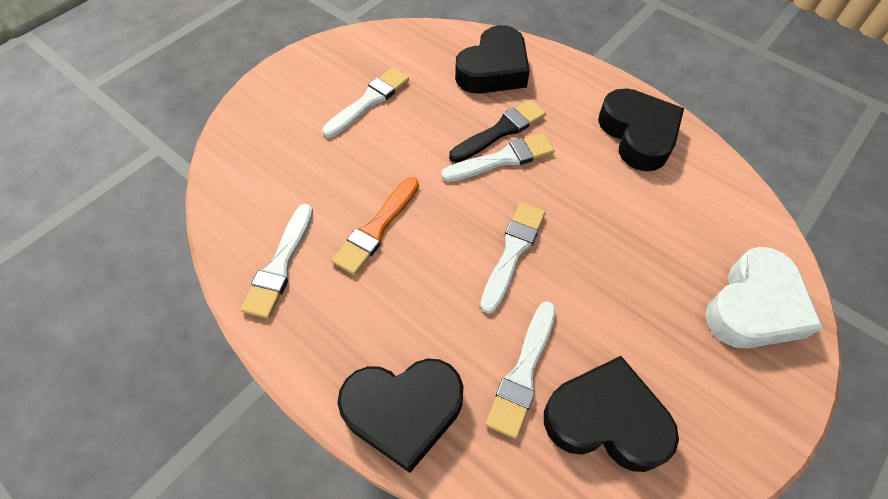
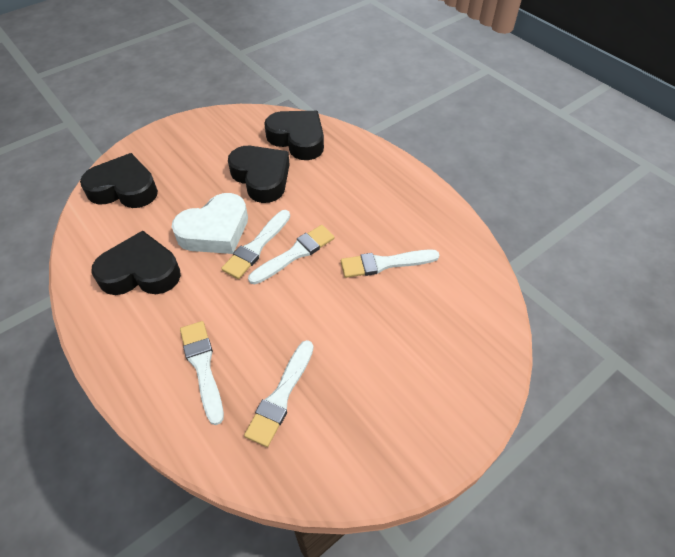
black brush: [449,99,546,163] = 1 -> none = 0
orange brush: [332,177,419,275] = 1 -> none = 0

